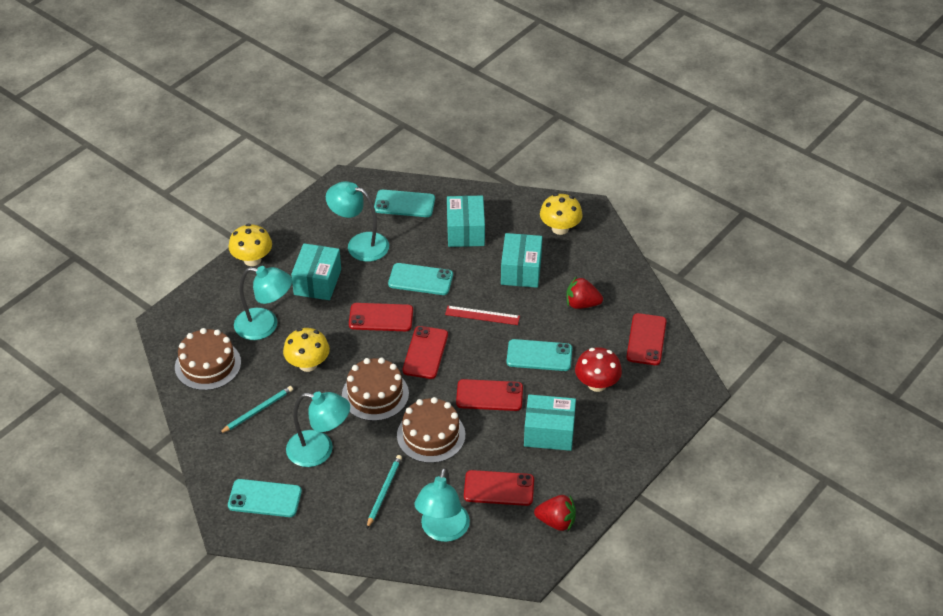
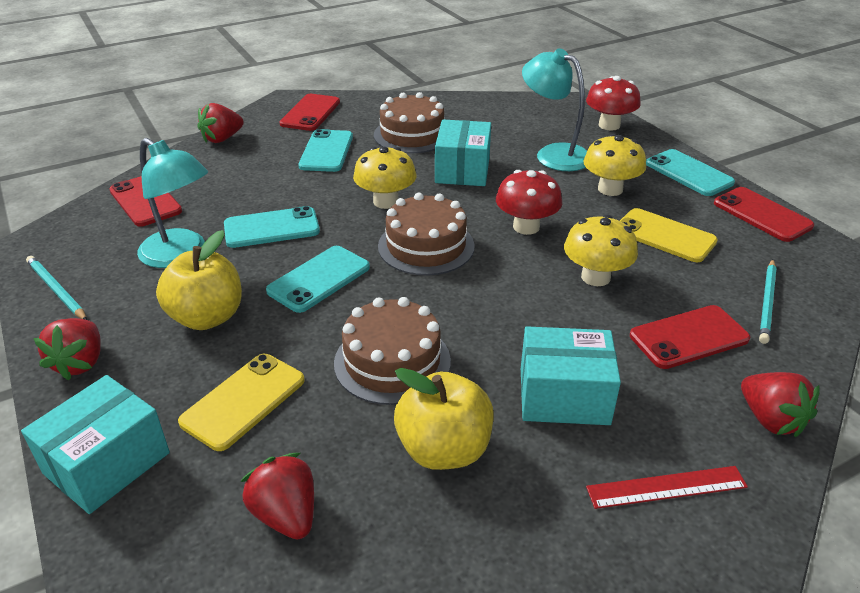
red mushroom: [575,347,622,392] = 1 -> [496,170,562,235] [586,76,641,131] = 2
red phone: [349,303,413,331] [403,326,448,379] [456,379,523,411] [464,470,534,506] [626,313,666,365] = 5 -> [109,176,182,227] [279,94,340,131] [630,305,750,369] [714,187,814,242] = 4
red strawberry: [534,495,576,531] [566,276,603,309] = 2 -> [33,318,101,380] [197,103,244,143] [240,453,314,540] [741,372,820,437] = 4
turquoise box: [291,243,341,300] [447,196,485,247] [501,233,542,288] [524,394,576,451] = 4 -> [21,375,170,514] [435,119,491,186] [521,326,621,425] = 3
turquoise lamp: [234,266,292,340] [286,391,350,467] [326,181,389,262] [414,468,470,542] = 4 -> [137,138,208,268] [522,48,587,171] = 2
yellow apple: none = 0 -> [156,230,242,330] [394,368,494,470] = 2
yellow phone: none = 0 -> [178,354,305,451] [620,208,718,262] = 2

